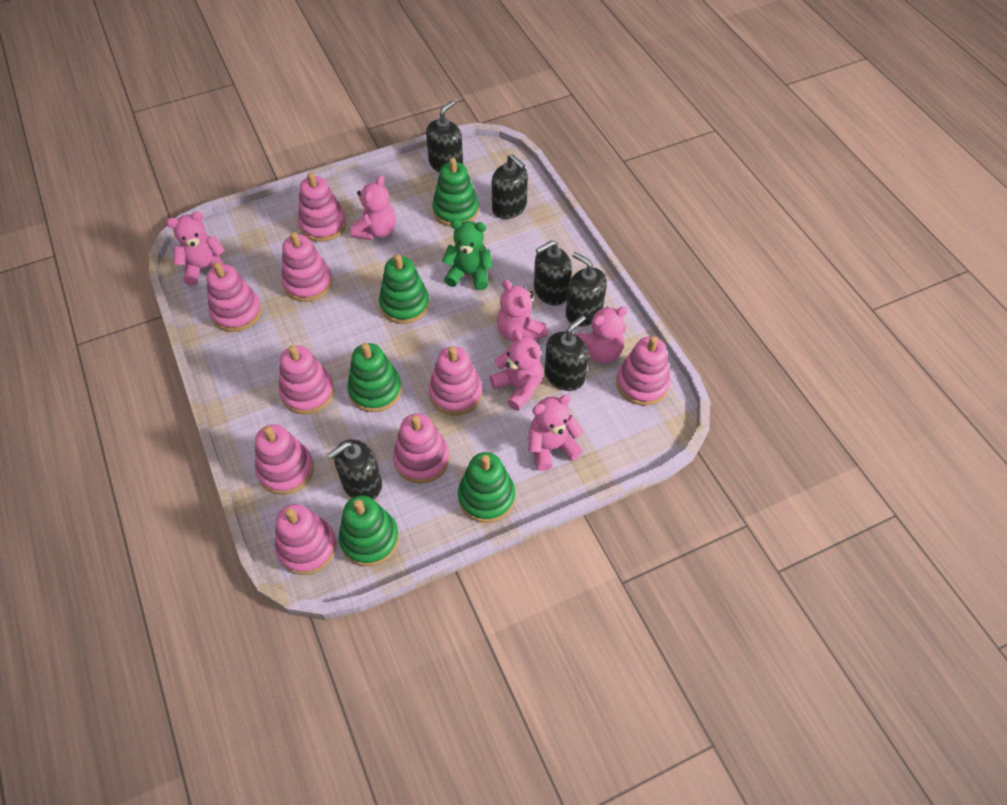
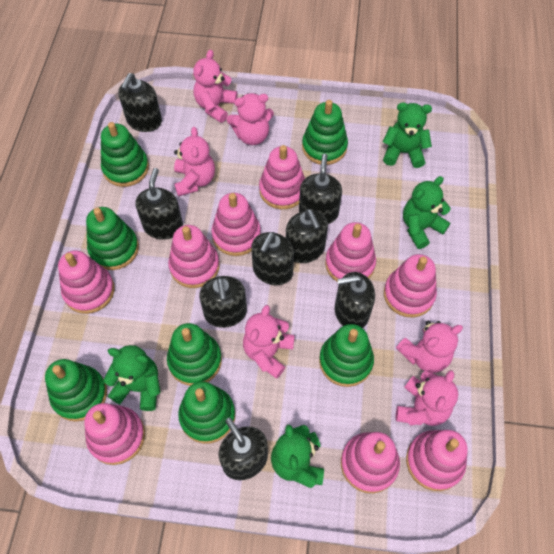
black soap dispenser: [327,439,382,500] [426,100,463,172] [492,154,528,219] [534,240,572,306] [545,315,589,391] [566,252,607,327] = 6 -> [118,73,162,132] [135,168,183,240] [199,276,247,328] [218,417,268,480] [251,232,294,285] [286,209,328,263] [299,154,342,224] [335,272,375,328] = 8
green stacking toy: [339,495,399,566] [347,343,402,412] [379,254,430,324] [432,158,479,227] [458,452,515,523] = 5 -> [45,359,107,422] [86,207,139,270] [101,122,149,187] [167,323,222,386] [178,381,235,444] [302,100,348,165] [319,324,374,387] = 7
green teddy bear: [442,220,493,290] = 1 -> [103,345,161,411] [271,424,324,488] [383,102,432,168] [403,176,451,249] = 4

